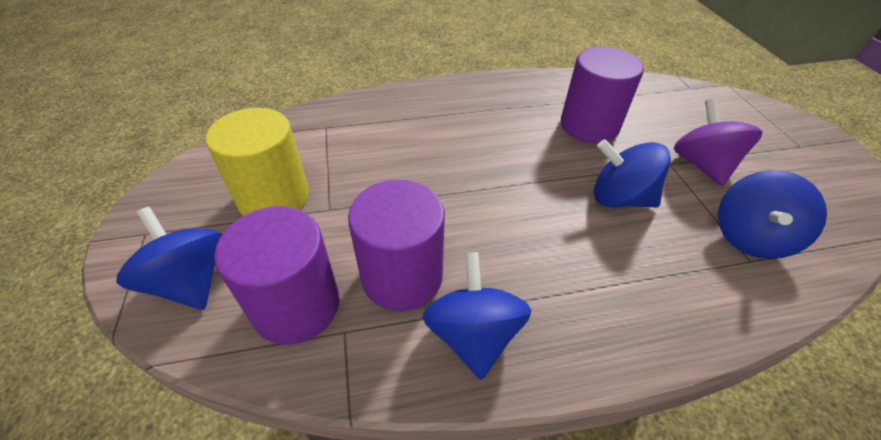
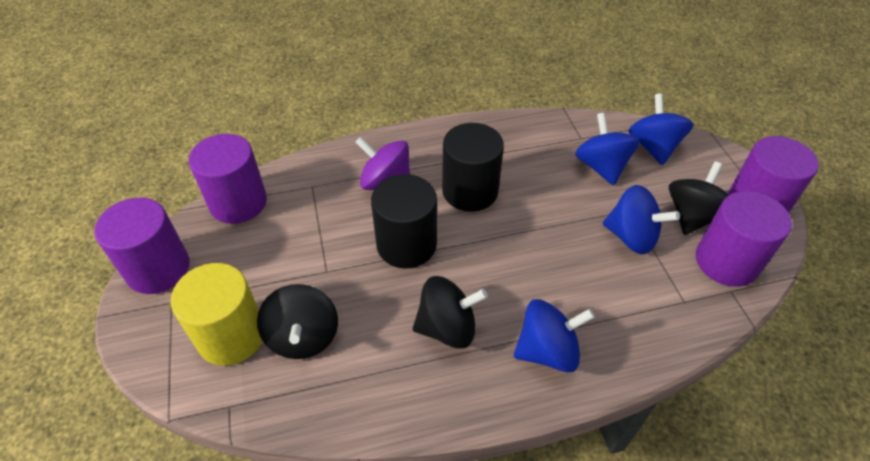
black cylinder: none = 0 -> [371,174,437,269] [442,123,504,212] = 2
black spinning top: none = 0 -> [257,284,338,359] [413,276,488,349] [669,162,729,235] = 3
purple cylinder: [214,206,340,344] [348,180,445,311] [561,47,644,144] = 3 -> [94,198,190,294] [189,134,267,224] [696,191,792,287] [728,136,819,213] = 4

